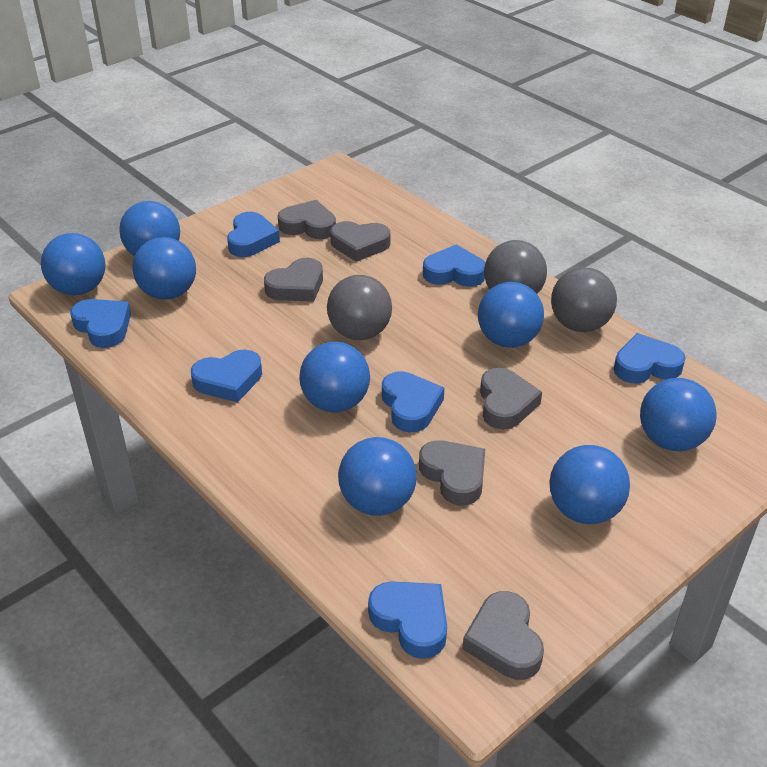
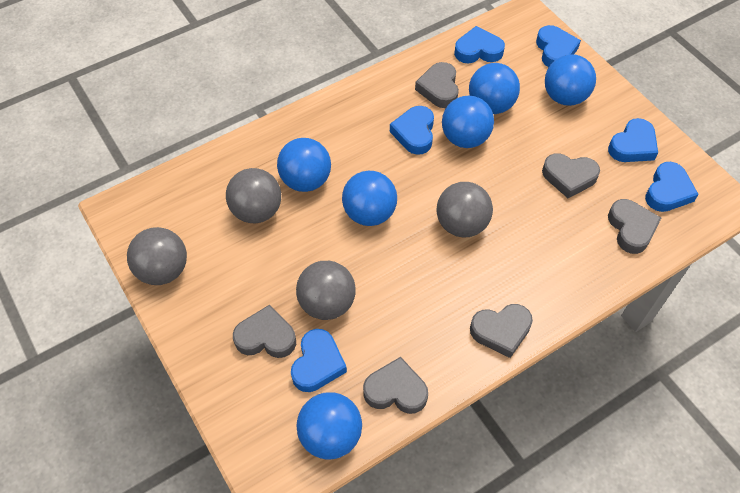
blue ball: [41,233,106,295] [119,201,180,256] [132,237,196,300] [299,342,370,412] [338,437,417,516] [478,282,544,348] [549,445,630,524] [640,378,717,451] = 8 -> [277,138,331,192] [296,392,362,460] [342,171,397,226] [442,96,494,148] [469,63,520,114] [545,54,596,106] = 6
blue heart: [70,299,131,348] [191,349,262,403] [227,212,280,257] [368,581,447,659] [382,371,445,433] [423,244,485,287] [614,333,686,383] = 7 -> [291,329,347,392] [390,106,434,155] [454,26,505,63] [536,25,581,67] [608,118,658,162] [645,162,699,212] = 6
grey ball: [327,275,392,340] [484,240,547,294] [551,267,617,332] = 3 -> [127,227,187,285] [226,168,281,223] [296,261,356,320] [437,182,493,238] = 4

